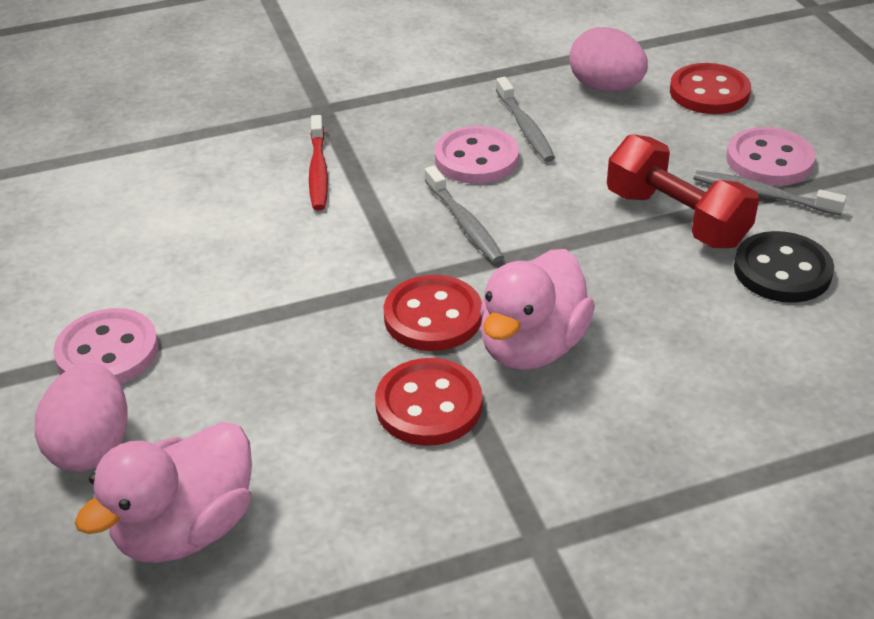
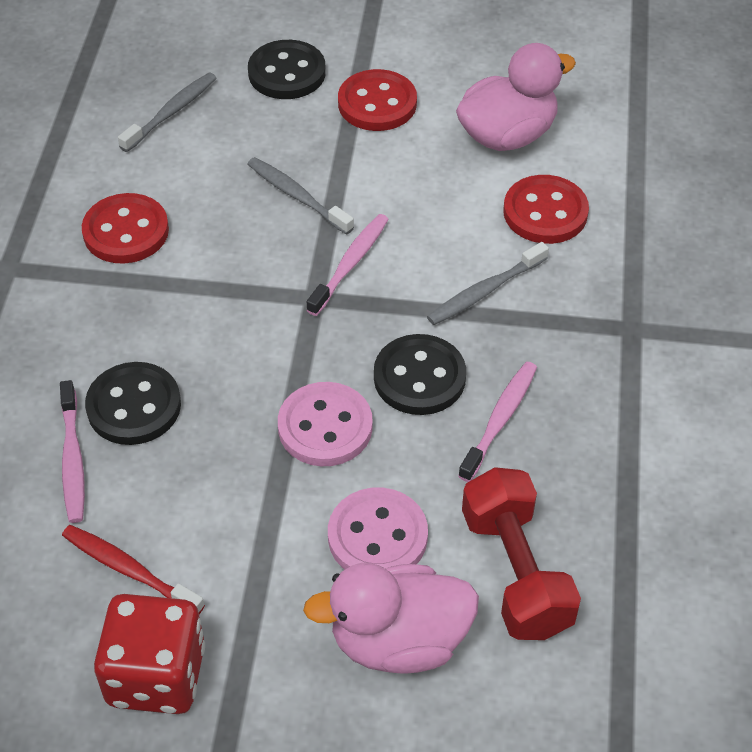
black button: [734,231,834,303] = 1 -> [85,362,181,445] [248,40,326,99] [374,334,466,415] = 3
pink button: [53,308,159,384] [435,126,519,184] [726,127,816,186] = 3 -> [278,382,373,466] [328,487,428,569] = 2
pink egg: [35,363,128,472] [569,27,648,92] = 2 -> none = 0
pink toothbrush: none = 0 -> [60,380,85,523] [307,214,389,316] [458,361,537,482] = 3
red dice: none = 0 -> [94,594,205,714] = 1

